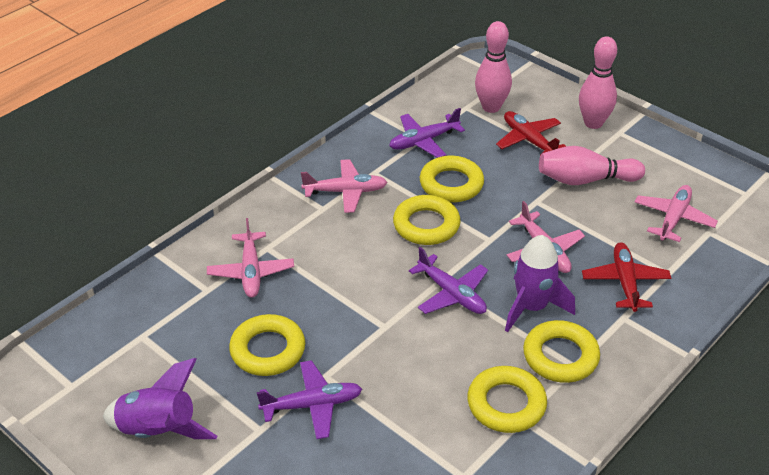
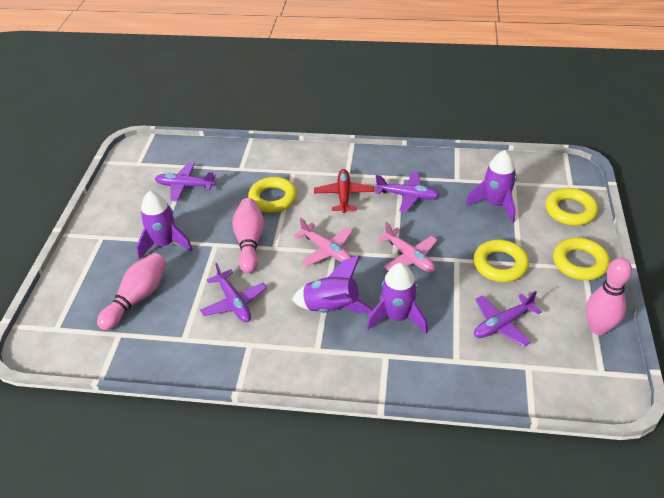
pink plane: [207,218,294,298] [301,159,388,213] [507,201,585,273] [635,185,718,242] = 4 -> [294,218,352,266] [378,222,437,272] = 2
purple plane: [257,360,362,439] [389,108,465,158] [409,247,488,314] = 3 -> [155,163,216,202] [200,263,267,322] [375,172,440,212] [474,291,542,347] = 4
purple rocket: [103,358,217,439] [505,235,575,332] = 2 -> [136,191,193,260] [292,255,374,313] [367,263,428,334] [466,150,517,223] = 4
red plane: [496,111,566,153] [582,242,671,312] = 2 -> [314,169,374,213] = 1
yellow ring: [229,314,305,376] [393,195,461,245] [420,156,484,202] [467,366,547,433] [523,320,600,383] = 5 -> [248,177,297,213] [473,240,529,282] [545,188,598,226] [553,238,610,280] = 4

